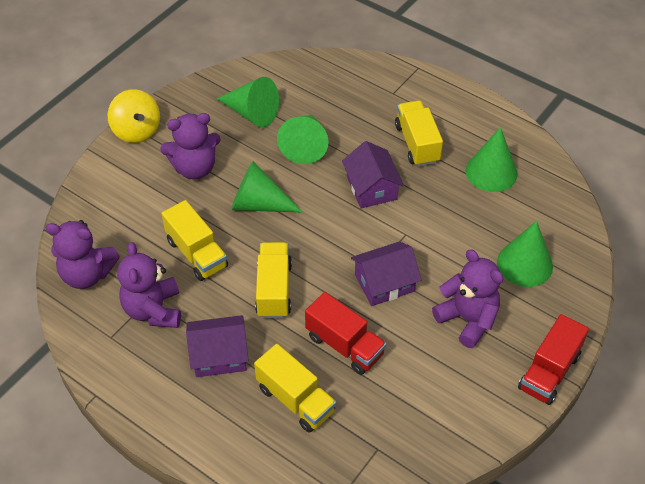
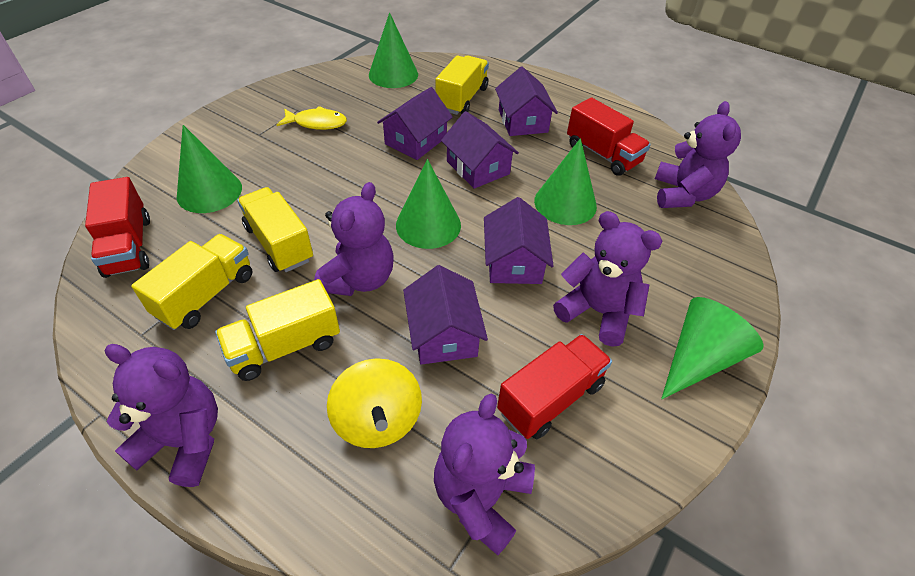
purple house: [186,315,249,377] [342,141,404,208] [351,242,421,306] = 3 -> [377,87,453,160] [403,265,488,365] [441,111,519,189] [484,197,554,284] [495,67,558,136] = 5
purple teddy bear: [46,220,120,289] [117,242,181,328] [160,113,221,179] [432,249,503,348] = 4 -> [105,344,218,487] [314,182,394,296] [434,394,535,555] [553,211,662,347] [655,101,741,208] = 5
red truck: [305,292,387,375] [518,314,589,405] = 2 -> [85,177,150,278] [497,334,612,439] [567,97,651,176] = 3
yellow fish: none = 0 -> [277,106,347,130] = 1

